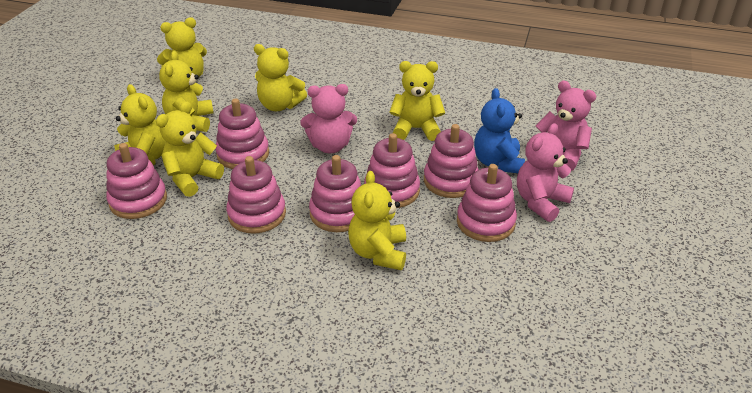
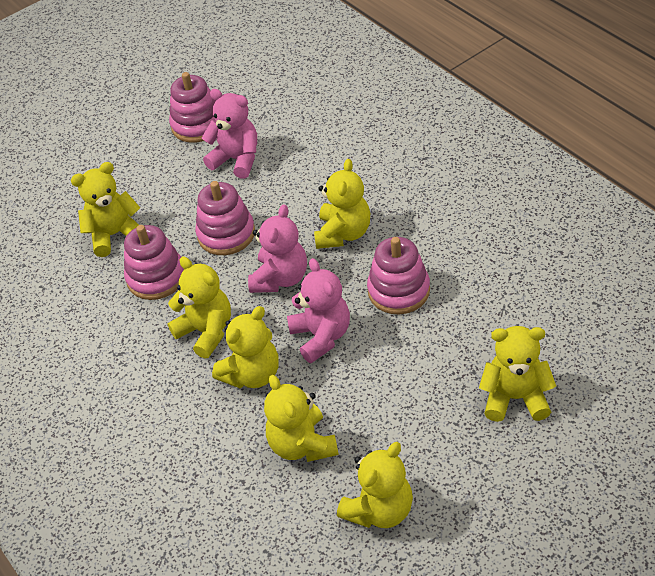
blue teddy bear: [474,88,525,173] = 1 -> none = 0
pink stacking toy: [106,143,167,219] [215,99,269,169] [226,156,286,233] [309,155,361,232] [364,133,420,208] [424,124,479,198] [457,164,517,242] = 7 -> [124,225,185,300] [169,72,215,143] [195,181,255,255] [367,237,430,314] = 4

